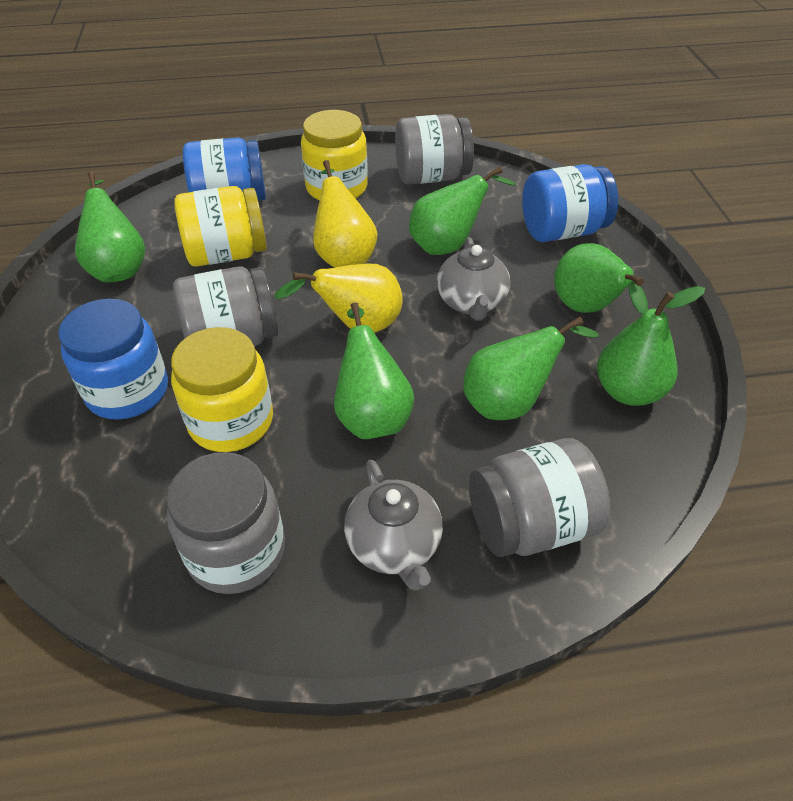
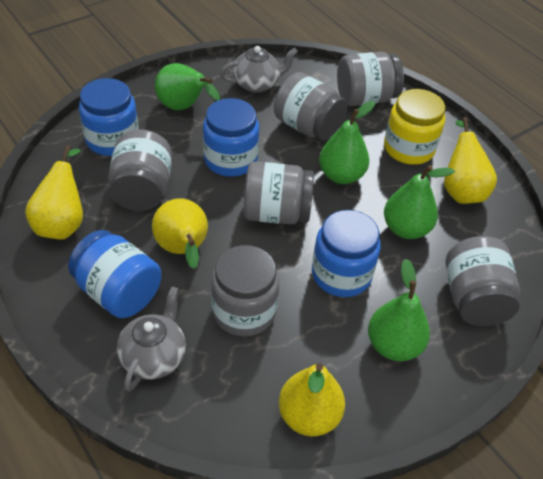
blue jar: [58,299,168,420] [183,137,266,201] [522,164,618,242] = 3 -> [68,230,162,318] [79,78,138,156] [203,98,259,177] [312,210,381,297] = 4
green pear: [75,171,145,282] [334,303,414,439] [409,166,516,255] [463,317,598,420] [554,243,648,314] [597,286,705,406] = 6 -> [155,63,220,110] [319,101,375,184] [368,259,430,361] [384,165,455,239] = 4
grey jar: [166,452,285,594] [173,266,278,346] [395,114,474,185] [469,438,610,557] = 4 -> [108,129,172,211] [211,245,279,337] [244,161,314,225] [274,72,347,141] [337,52,404,106] [446,236,520,326] = 6
yellow jar: [171,327,273,452] [174,186,267,267] [301,110,368,201] = 3 -> [384,89,445,165] = 1
yellow pear: [274,263,403,333] [313,160,377,268] = 2 -> [25,145,83,240] [152,199,208,269] [279,363,345,436] [444,117,497,204] = 4

